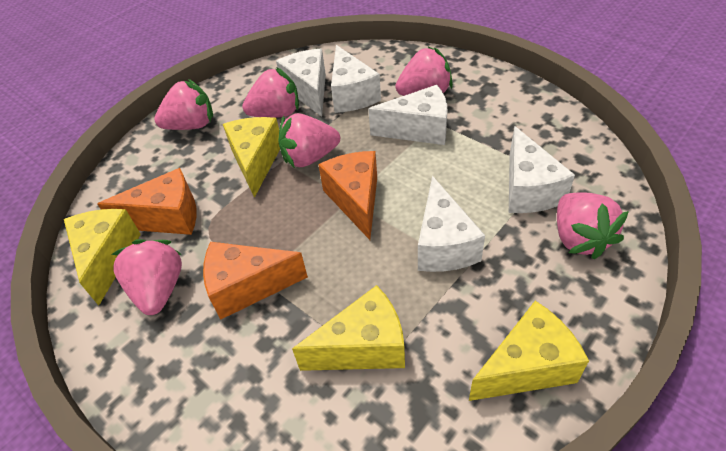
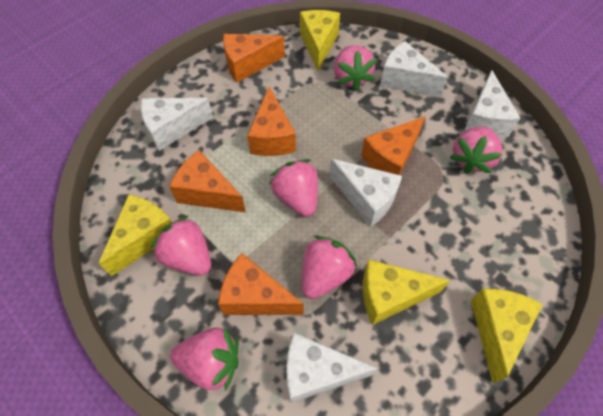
orange cheese: [97,168,197,235] [203,242,308,320] [318,151,377,240] = 3 -> [169,150,246,212] [218,253,304,315] [223,34,285,83] [247,86,296,156] [361,116,426,175] = 5

